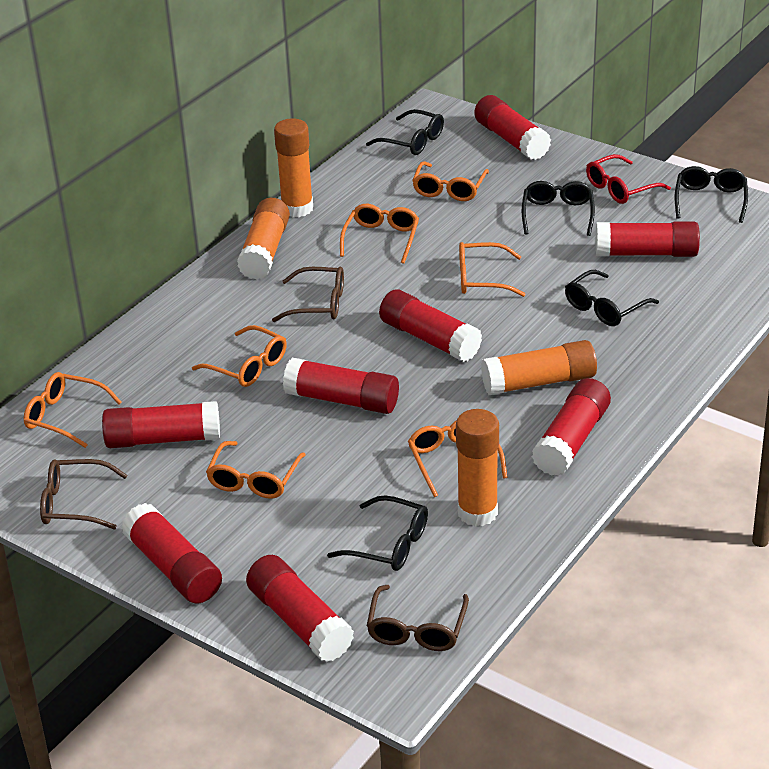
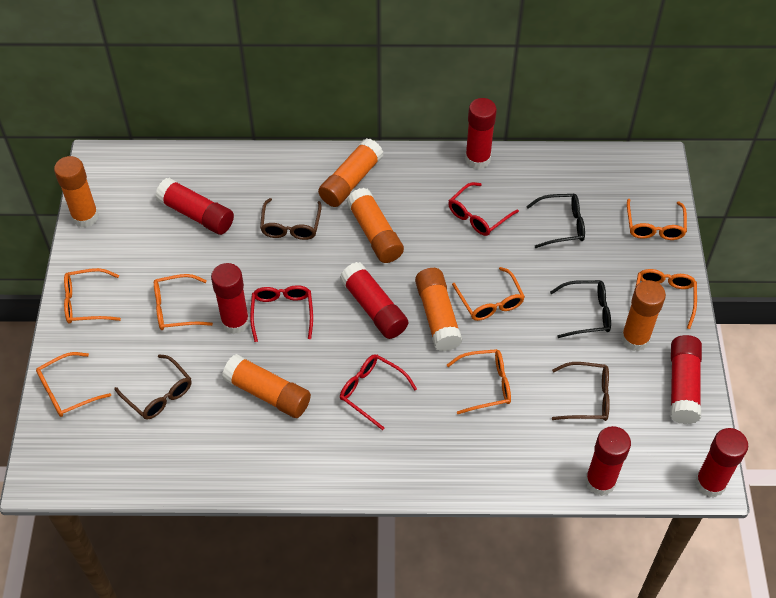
black glasses: [327,495,428,571] [366,109,444,155] [522,181,595,236] [565,270,659,326] [675,166,748,223] = 5 -> [526,194,585,248] [550,280,611,338] = 2
orange glue stick: [237,198,290,279] [274,118,313,217] [456,409,499,526] [481,340,597,395] = 4 -> [54,156,99,228] [222,354,311,418] [318,138,383,207] [346,188,404,263] [415,268,463,352] [621,280,666,351] = 6
red glasses: [586,154,671,204] = 1 -> [250,285,313,342] [340,354,417,430] [448,182,519,236] = 3
red glue stick: [102,401,220,448] [121,503,222,604] [246,555,354,662] [283,358,399,414] [379,289,482,362] [474,95,551,160] [532,378,611,476] [596,221,700,257] = 8 -> [155,178,234,235] [211,263,249,334] [340,262,408,339] [465,98,497,169] [585,426,631,496] [670,335,702,424] [695,428,748,497] = 7

